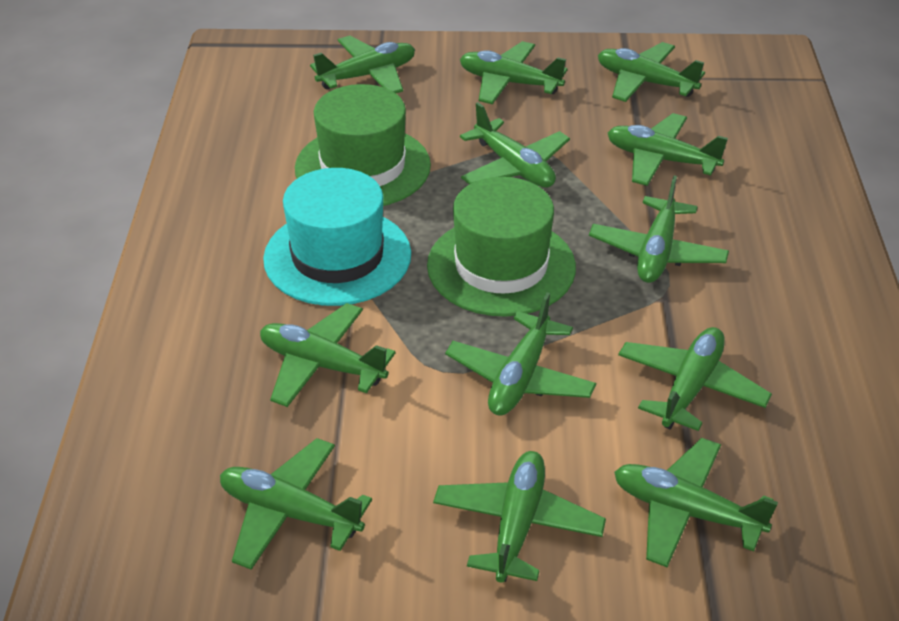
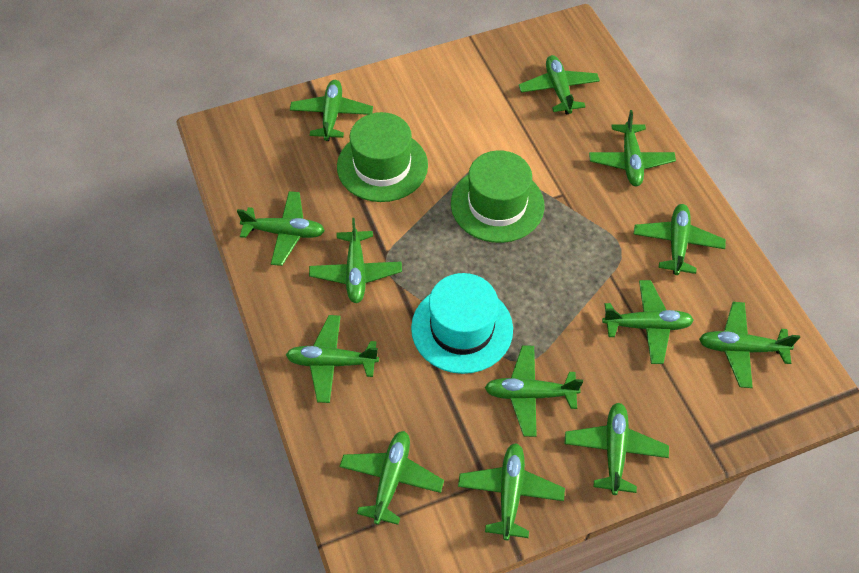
green plane: [220,438,372,570] [260,303,396,407] [310,36,415,93] [433,451,606,583] [445,292,596,416] [460,41,568,104] [460,102,570,188] [589,176,729,283] [598,42,705,102] [608,113,728,186] [614,438,778,567] [618,327,772,431] = 12 -> [237,191,325,266] [286,315,379,403] [290,80,373,141] [309,218,402,303] [339,431,444,525] [458,443,565,540] [485,345,583,437] [519,55,600,114] [564,403,669,495] [589,110,676,186] [602,280,694,364] [634,204,726,275] [699,302,800,388] = 13

